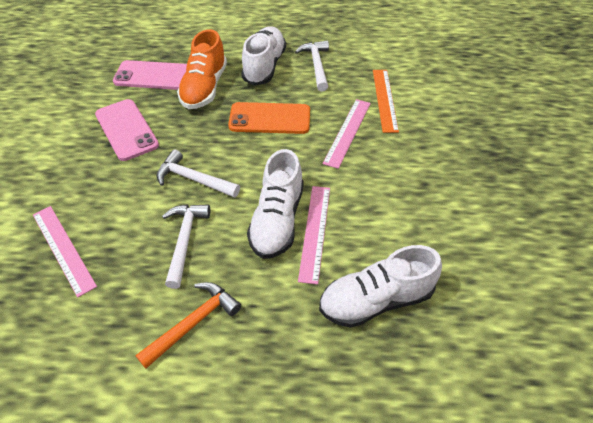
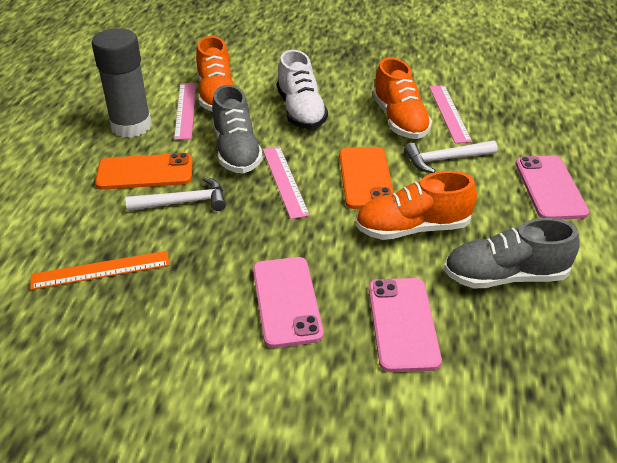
grey glue stick: none = 0 -> [92,28,152,138] = 1
grey shoe: none = 0 -> [212,85,263,173] [444,218,580,289] = 2
orange hammer: [135,282,241,369] = 1 -> none = 0
orange phone: [228,102,310,134] = 1 -> [95,153,193,190] [339,147,394,209] = 2
orange shoe: [177,29,227,109] = 1 -> [196,36,235,111] [355,171,477,240] [373,58,432,139] = 3
pink phone: [95,99,159,161] [113,60,187,90] = 2 -> [253,257,324,348] [369,278,442,372] [515,156,589,220] = 3
white hammer: [156,149,240,198] [162,204,210,289] [295,40,329,91] = 3 -> [125,177,226,211] [404,140,497,173] = 2
white shoe: [241,26,286,86] [247,149,304,259] [319,245,442,328] = 3 -> [277,50,328,129] = 1

